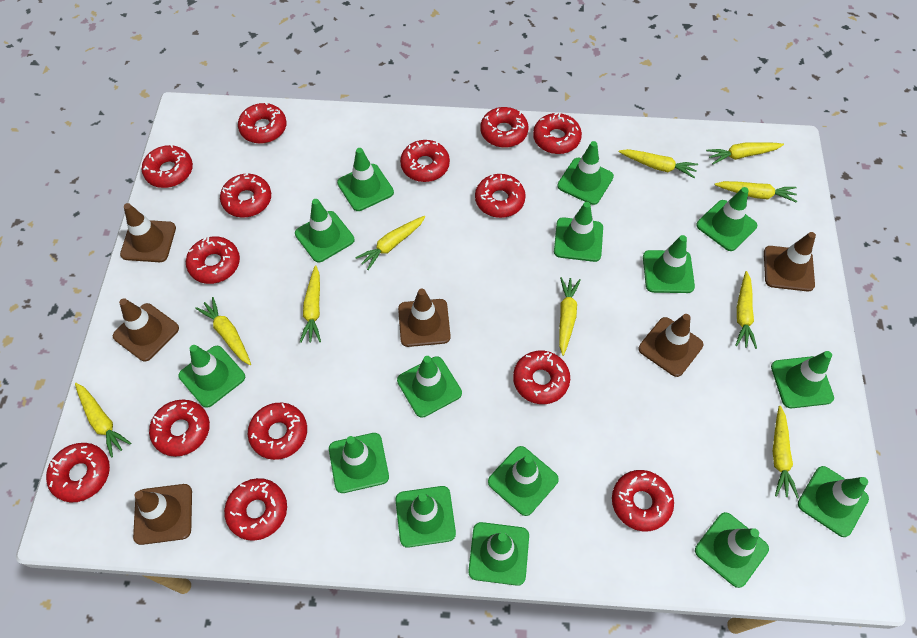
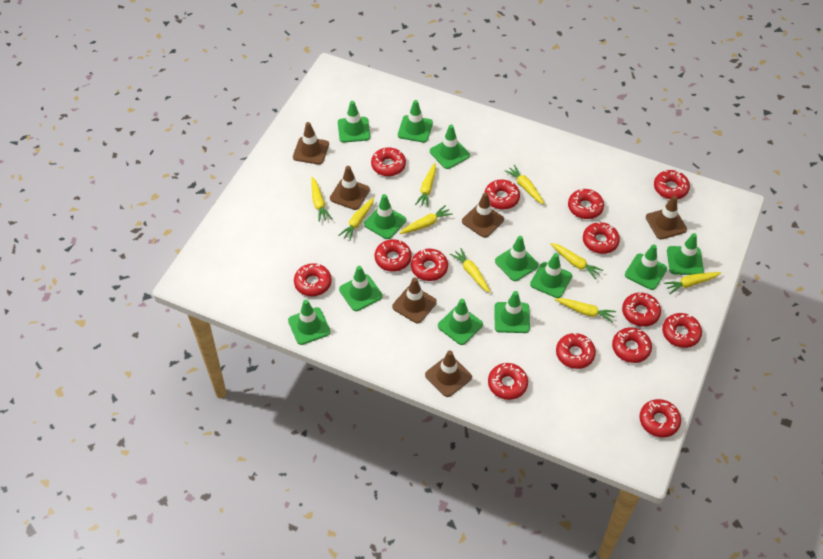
green traffic cone: [179,345,245,408] [295,199,354,263] [329,433,389,493] [337,148,394,211] [395,486,456,548] [397,356,462,418] [468,522,529,586] [488,446,559,516] [554,202,603,262] [557,141,614,205] [643,235,695,293] [695,512,769,588] [696,187,757,251] [771,351,834,408] [798,466,869,537] = 15 -> [288,300,330,345] [338,101,370,143] [339,266,383,311] [364,194,406,239] [398,100,433,143] [430,125,470,169] [438,299,483,345] [494,291,530,333] [495,236,539,281] [530,253,572,298] [625,244,667,290] [667,233,704,275] = 12
yellow carrot: [75,383,131,457] [195,297,251,365] [300,265,321,343] [355,216,425,270] [559,277,581,356] [619,149,698,178] [706,142,784,164] [714,181,797,203] [735,271,757,349] [773,406,799,498] = 10 -> [311,177,332,222] [338,197,374,241] [399,205,453,234] [415,163,436,207] [450,248,491,293] [504,165,545,204] [550,243,603,279] [555,298,616,323] [664,272,721,294] = 9

